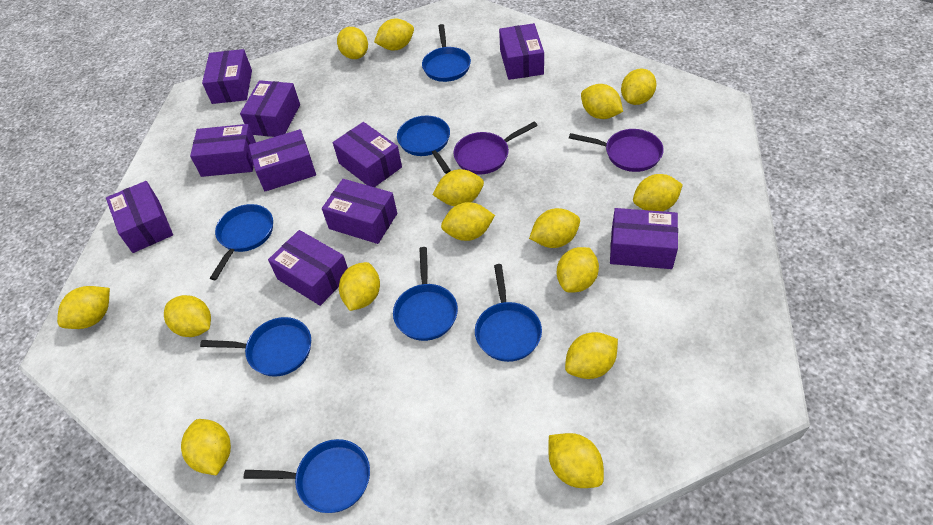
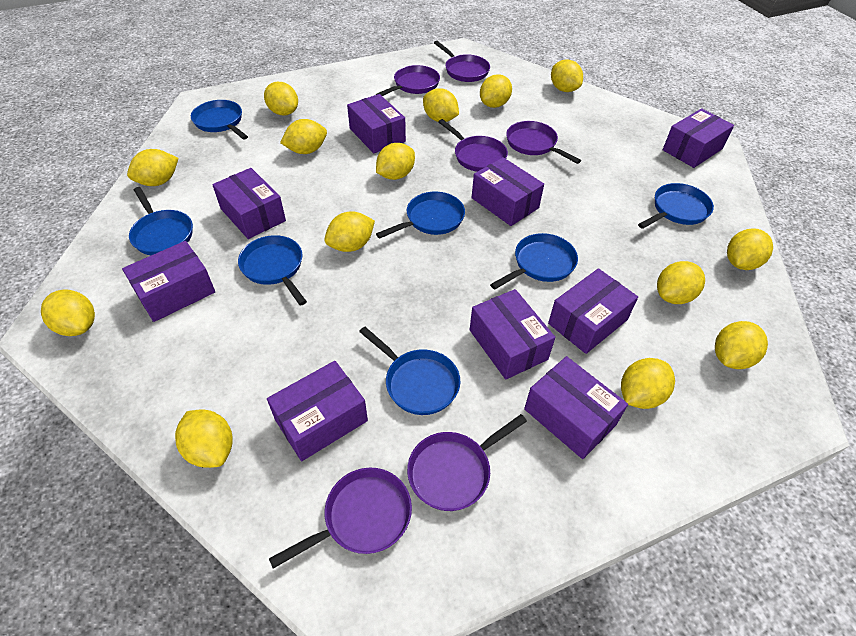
purple box: [106,181,173,253] [190,124,256,177] [202,49,252,104] [240,80,300,137] [249,129,316,191] [268,230,348,306] [322,179,397,244] [333,122,402,187] [499,23,544,80] [610,208,678,269] = 10 -> [122,241,215,322] [212,168,286,239] [267,361,368,461] [347,94,406,153] [470,289,555,380] [472,157,544,226] [524,356,628,459] [548,268,638,354] [663,108,734,168] = 9
purple pan: [453,121,538,174] [569,129,664,172] = 2 -> [269,467,412,569] [376,65,440,96] [407,414,527,511] [434,41,490,82] [438,119,508,172] [506,121,581,164] = 6
yellow lemon: [57,286,110,329] [164,295,211,337] [181,419,231,475] [337,27,368,59] [339,262,380,311] [374,19,414,50] [433,169,484,206] [441,202,495,241] [529,208,580,248] [549,433,604,488] [557,247,599,293] [565,332,618,379] [581,84,623,119] [621,68,656,105] [633,174,683,211] = 15 -> [41,290,95,336] [127,149,179,186] [175,409,232,468] [264,82,298,115] [280,119,327,154] [324,211,375,252] [376,143,415,180] [423,88,459,122] [480,74,512,108] [551,59,583,92] [621,358,675,409] [657,261,705,304] [715,321,768,369] [727,228,773,270] = 14

